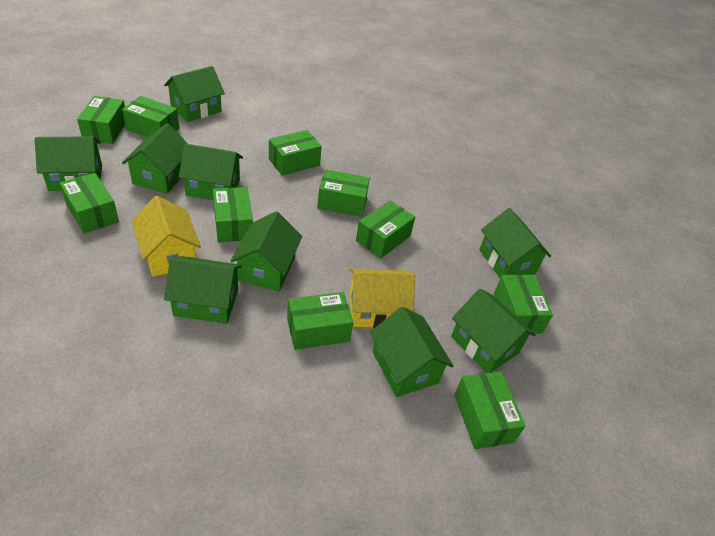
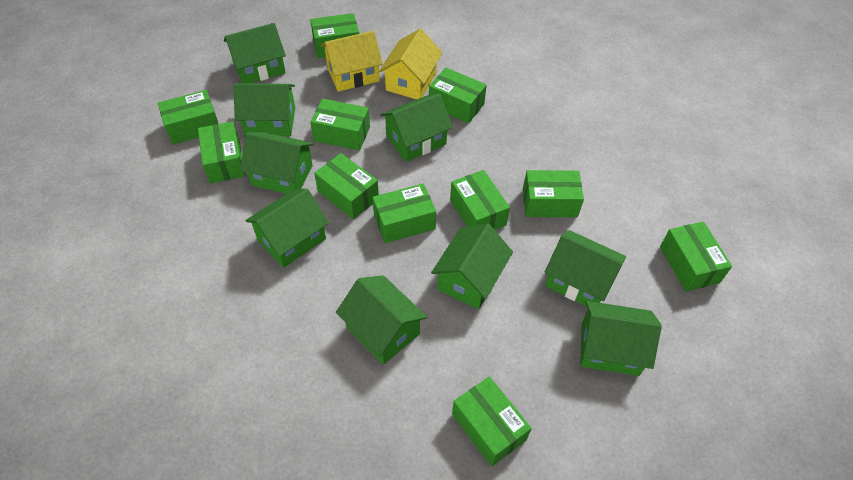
green box: [60,173,119,233] [77,96,125,144] [122,96,179,137] [213,187,253,242] [269,130,322,176] [287,292,353,350] [317,169,370,217] [356,200,415,258] [454,371,525,449] [494,274,553,334] = 10 -> [158,90,218,145] [198,122,246,184] [310,13,359,58] [310,98,370,151] [314,153,379,219] [372,184,436,243] [429,68,487,123] [450,170,510,230] [452,376,532,467] [523,170,584,217] [660,221,732,292] = 11

